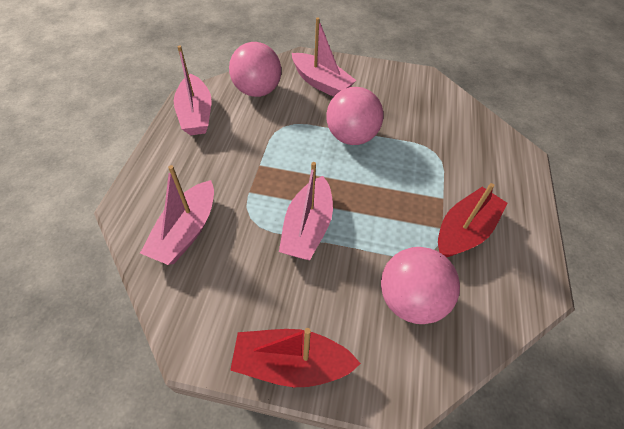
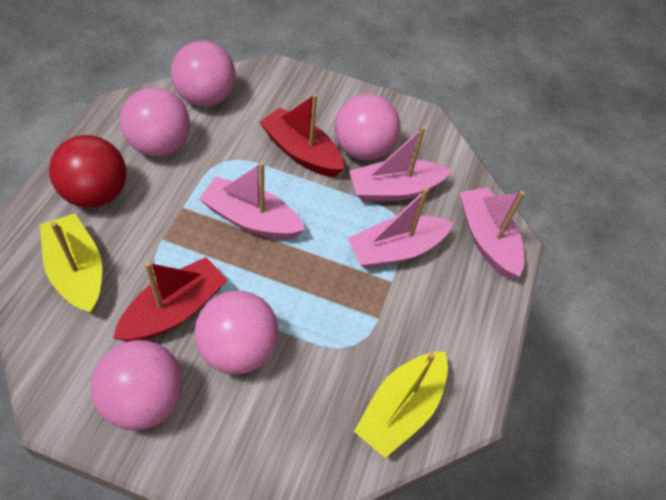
pink ball: [229,42,281,97] [326,87,383,145] [381,247,460,324] = 3 -> [91,340,183,430] [120,87,190,157] [171,41,236,107] [194,291,278,374] [335,94,400,160] = 5
red ball: none = 0 -> [49,135,127,208] = 1
yellow boat: none = 0 -> [40,213,102,314] [354,352,448,458] = 2

